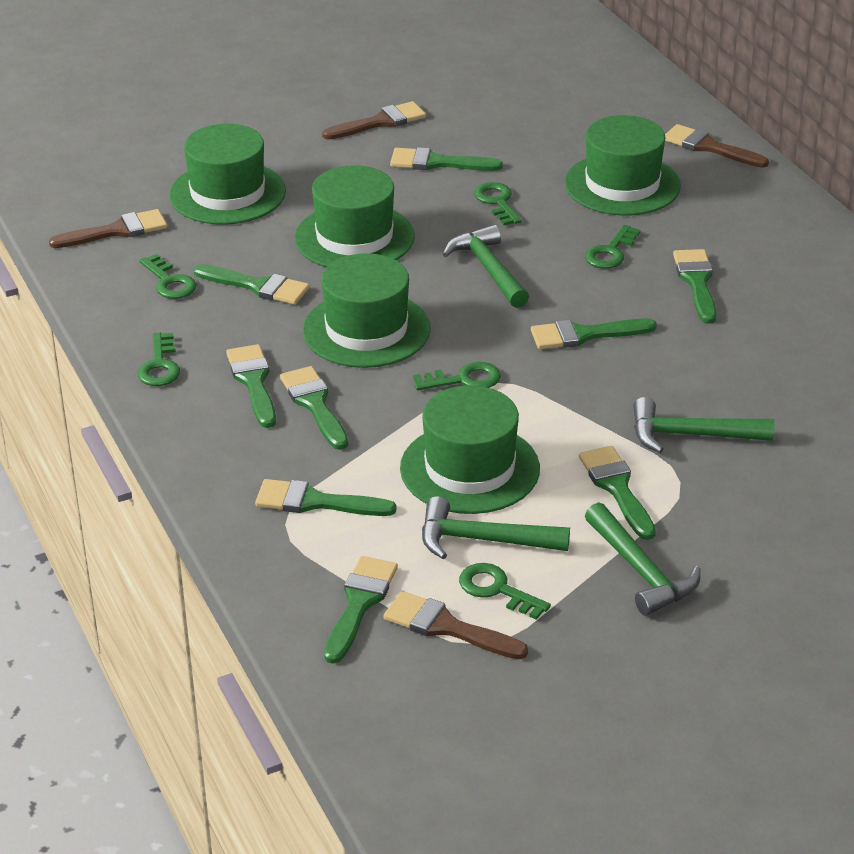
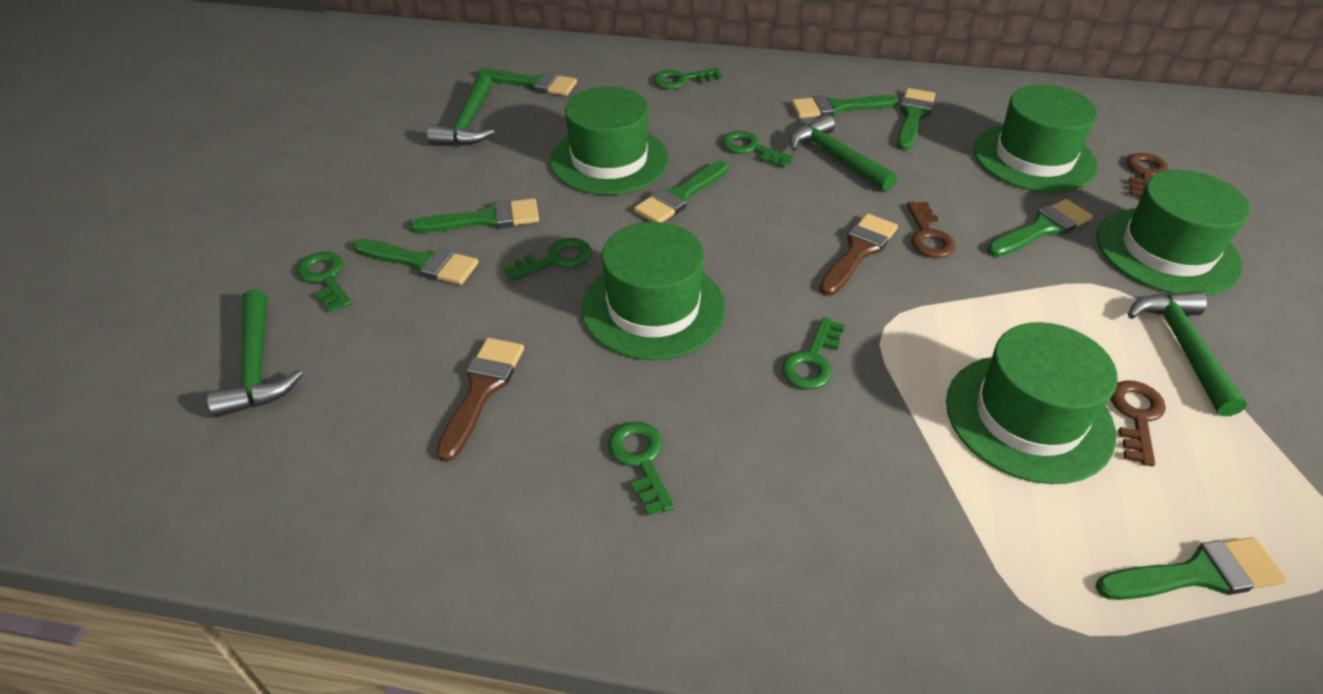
brown brush: [49,209,167,248] [322,101,426,140] [383,591,528,659] [665,124,769,168] = 4 -> [436,338,524,462] [819,213,898,296] = 2
brown key: none = 0 -> [907,201,955,258] [1111,380,1166,466] [1127,153,1168,197] = 3
green brush: [193,264,309,305] [226,344,276,428] [255,479,397,516] [280,366,348,450] [324,556,398,664] [390,147,503,171] [531,318,657,349] [579,446,656,540] [673,249,716,324] = 9 -> [352,239,478,285] [410,198,539,233] [476,68,577,96] [634,161,728,222] [791,95,899,118] [897,88,935,151] [987,199,1093,257] [1096,537,1286,600] = 8

